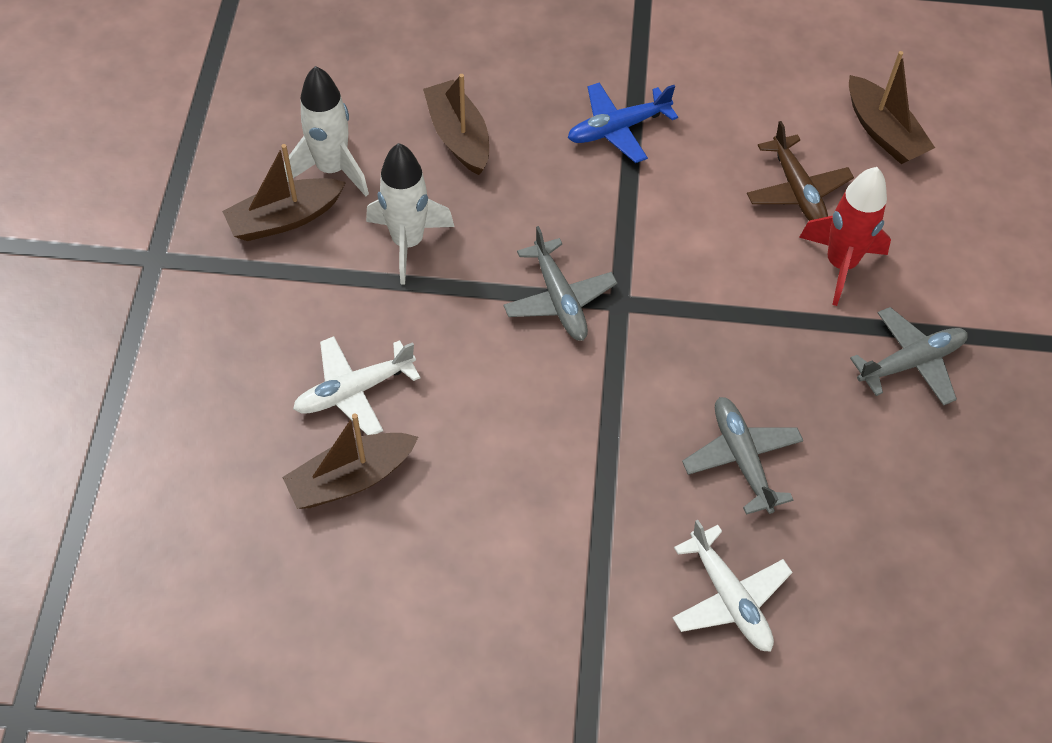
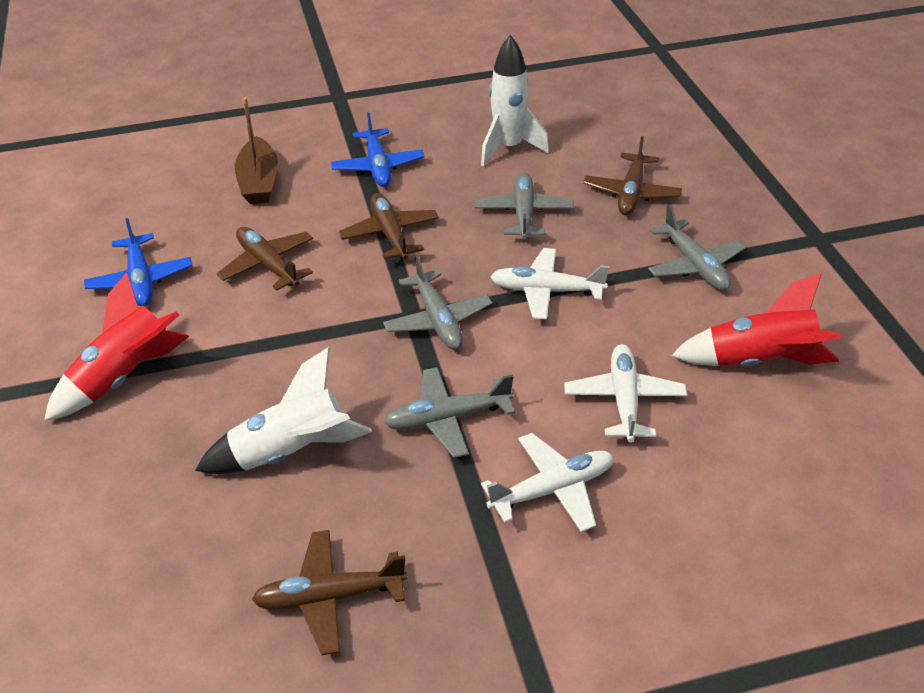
blue plane: [568,82,678,163] = 1 -> [84,218,192,306] [331,112,424,187] = 2
brown boat: [222,144,346,241] [282,414,418,509] [423,74,489,175] [849,51,935,164] = 4 -> [235,97,278,204] = 1
brown plane: [747,121,854,221] = 1 -> [216,227,313,291] [251,530,408,655] [339,193,439,259] [583,136,682,215] = 4
grey plane: [503,226,617,341] [682,397,803,515] [850,307,968,406] = 3 -> [383,255,492,349] [384,367,515,458] [475,172,574,240] [648,205,746,290] = 4
red rocket: [799,167,891,306] = 1 -> [44,272,189,421] [671,273,841,366] = 2
white plane: [293,336,421,435] [672,520,792,652] = 2 -> [481,433,614,532] [490,248,609,320] [564,344,687,442] = 3

